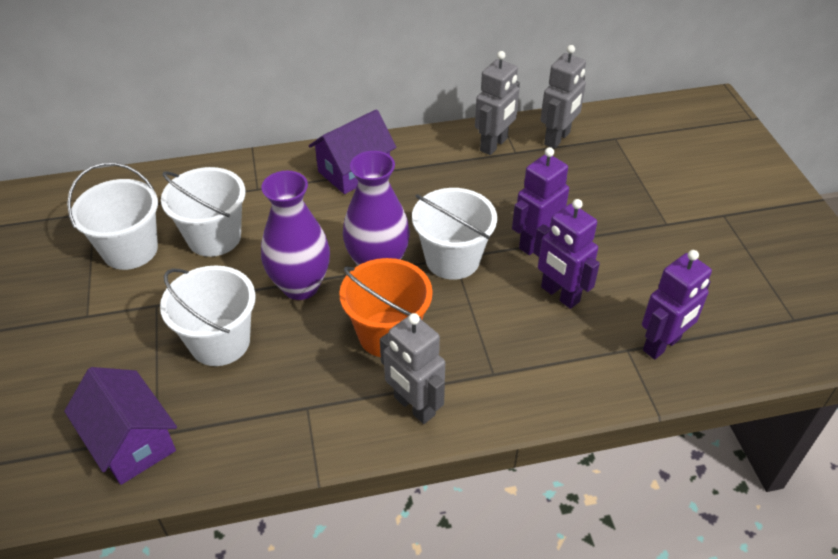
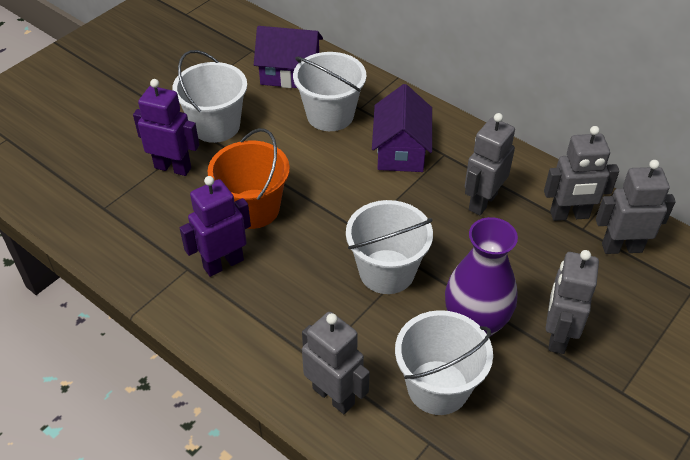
grey robot: [380,313,445,424] [475,51,520,155] [540,45,586,149] = 3 -> [302,312,370,414] [465,113,515,215] [544,126,619,221] [546,250,599,354] [596,160,676,254] = 5
purple robot: [512,147,569,255] [533,199,600,309] [642,250,712,359] = 3 -> [133,79,199,176] [180,176,251,277] = 2
purple vase: [261,171,330,300] [343,151,410,266] = 2 -> [445,217,518,337] = 1

